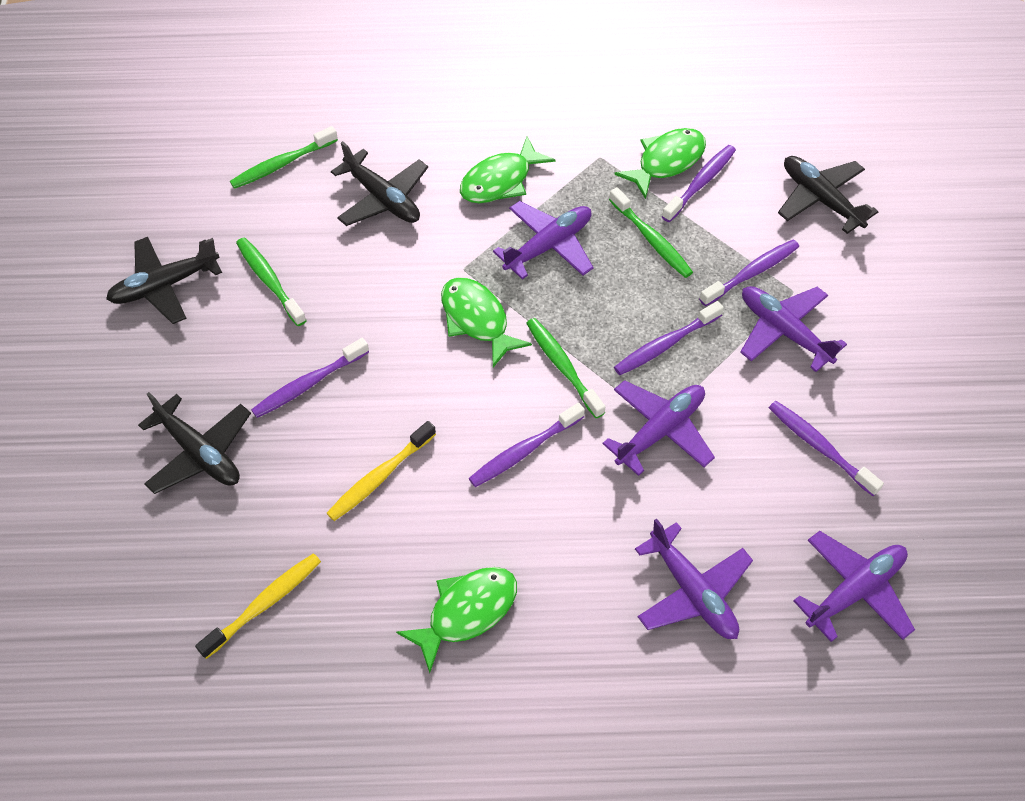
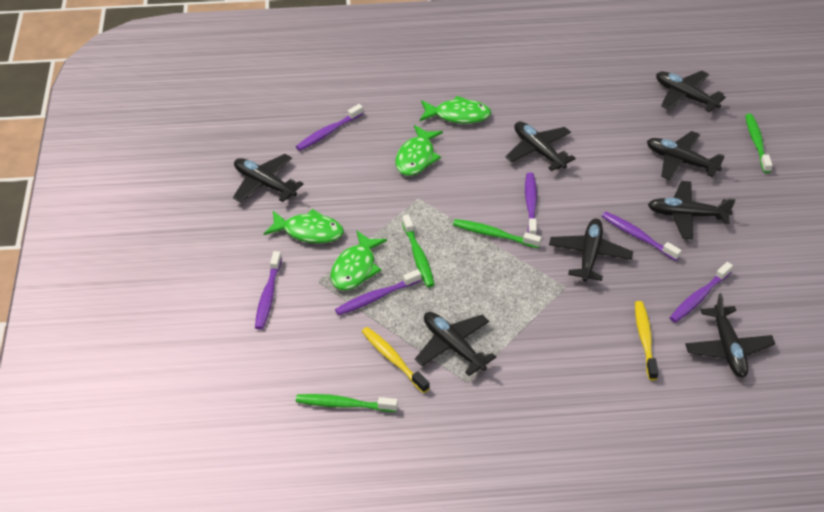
black plane: [106,237,222,324] [138,392,251,494] [331,141,428,226] [778,156,878,234] = 4 -> [233,154,303,202] [415,312,496,376] [505,121,576,171] [549,219,633,282] [647,131,725,180] [648,181,736,239] [656,71,726,112] [685,293,775,378] = 8
purple plane: [493,201,594,279] [602,380,715,476] [635,519,753,639] [740,286,847,372] [793,531,915,642] = 5 -> none = 0

